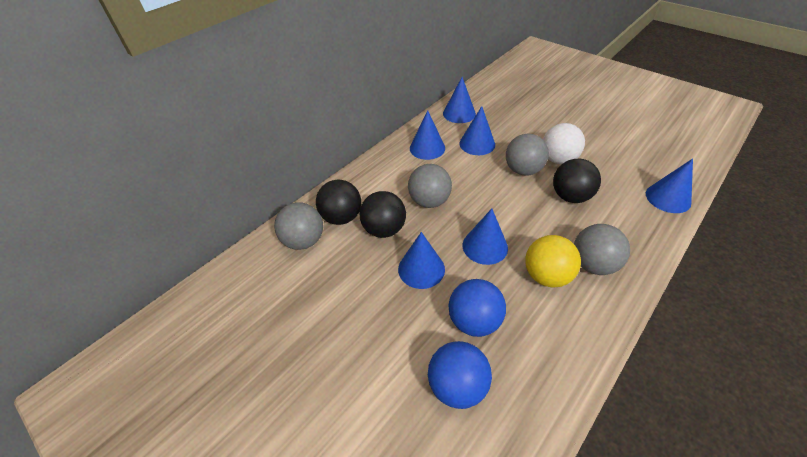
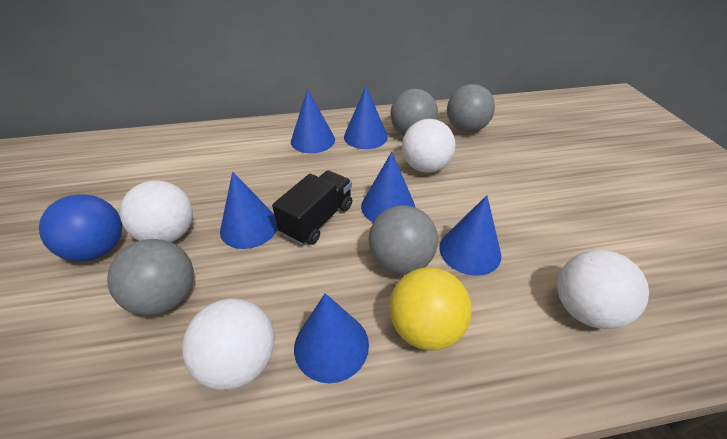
black ball: [316,180,361,225] [360,191,406,238] [553,159,601,203] = 3 -> none = 0
black truck: none = 0 -> [272,170,352,245] = 1
blue ball: [428,341,492,409] [448,279,506,337] = 2 -> [39,194,122,261] = 1
white ball: [543,123,585,164] = 1 -> [120,180,193,242] [182,298,275,390] [402,119,456,173] [557,250,649,329] = 4

